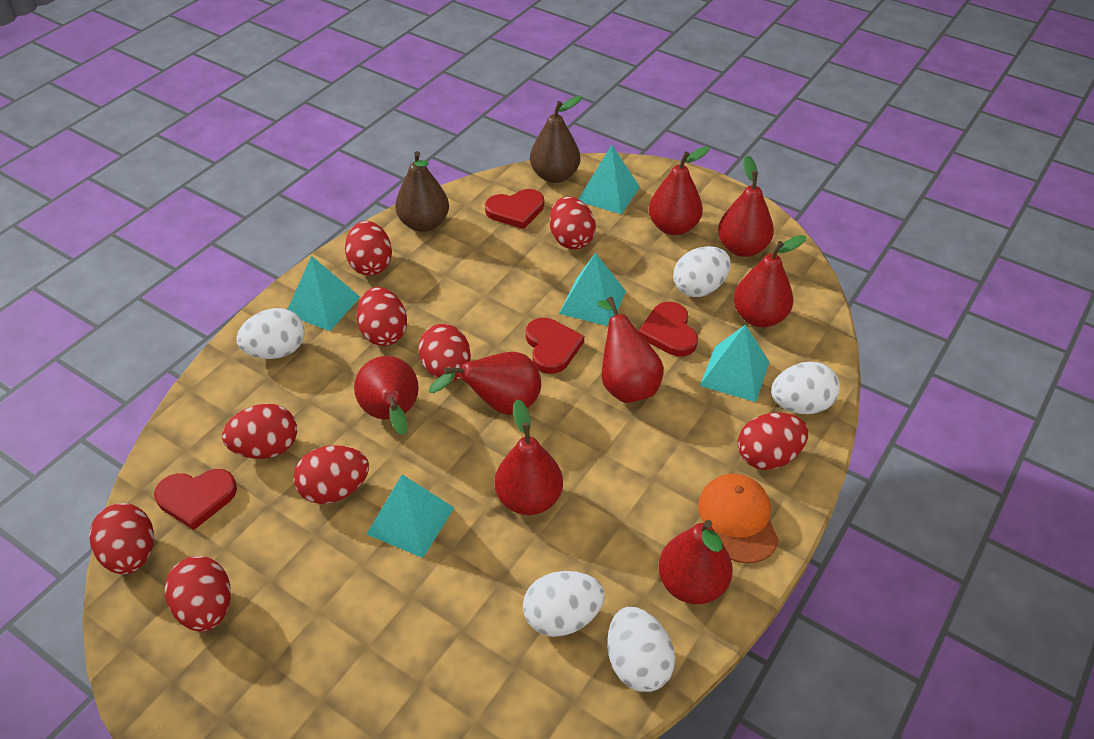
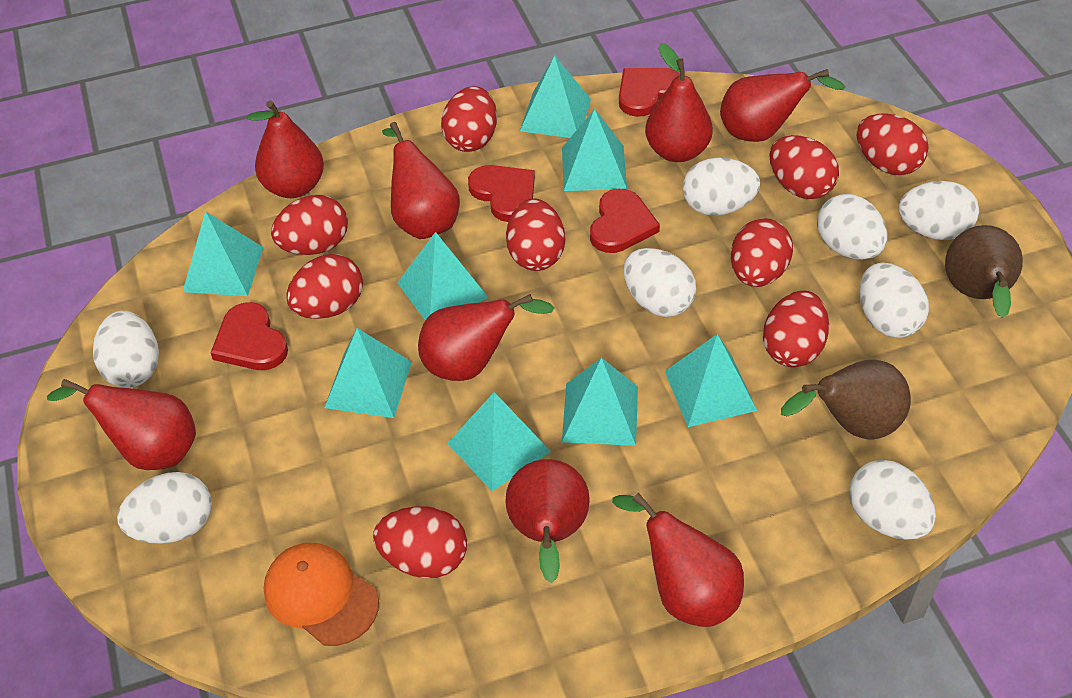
turquoise pyramid: [287,256,360,331] [367,474,454,558] [559,253,626,326] [579,145,640,215] [700,325,769,402] = 5 -> [183,211,263,296] [324,328,412,418] [397,232,489,321] [447,392,551,491] [520,55,591,138] [562,109,627,191] [562,358,638,446] [665,334,757,427] = 8
white egg: [236,308,305,359] [523,571,605,637] [608,607,675,692] [673,246,731,297] [771,362,840,414] = 5 -> [93,311,159,388] [117,472,212,544] [623,248,696,317] [683,157,760,216] [817,194,887,259] [849,460,936,540] [859,263,929,338] [898,181,979,240] = 8

